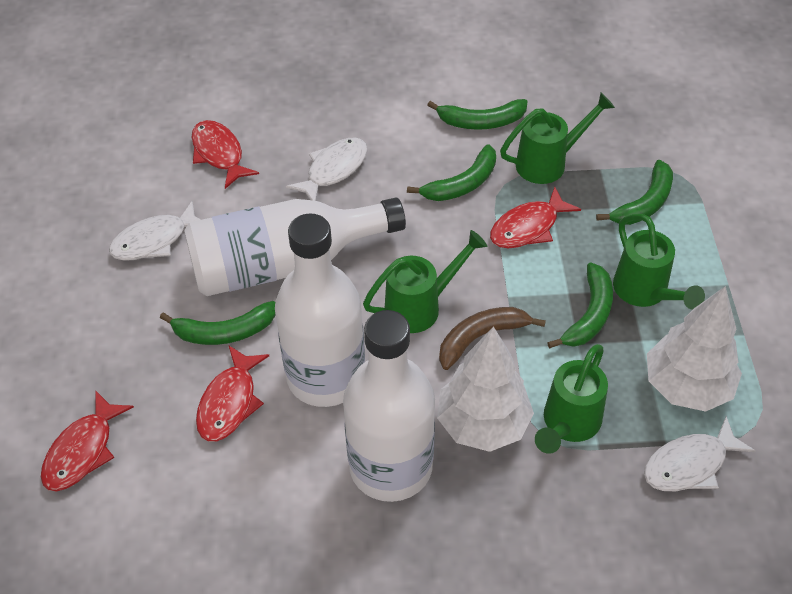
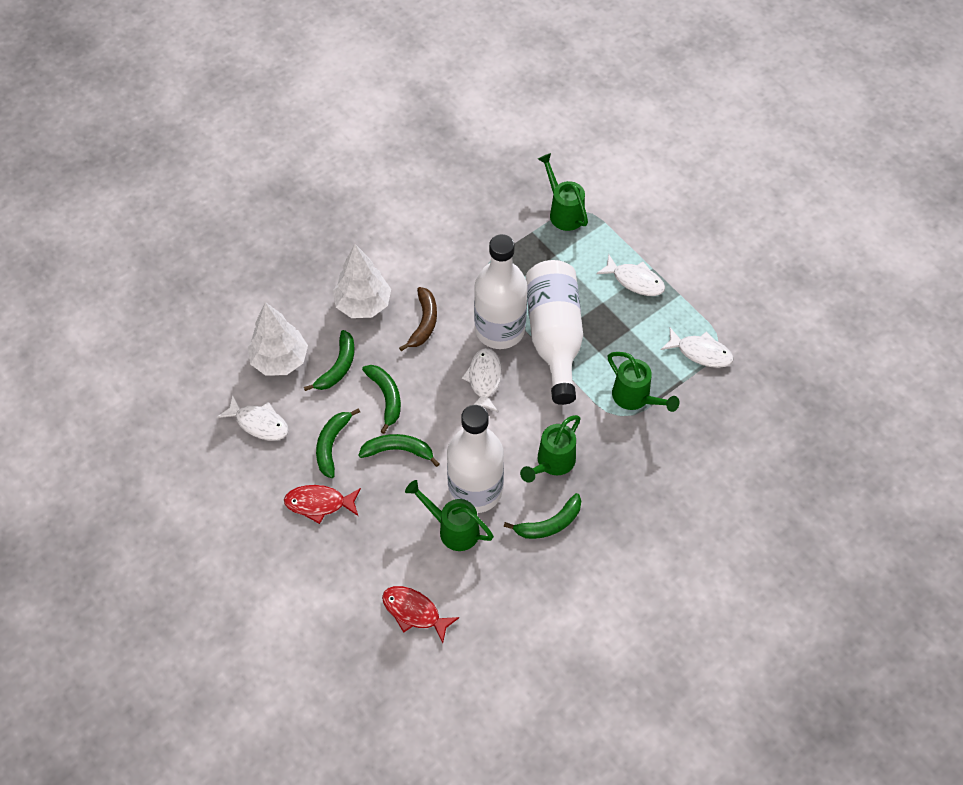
red fish: [41,391,134,492] [192,120,259,189] [196,346,269,442] [490,187,581,248] = 4 -> [284,485,361,524] [382,586,459,643] = 2
white fish: [109,201,201,261] [286,137,368,201] [644,416,756,491] = 3 -> [217,395,289,441] [462,348,502,412] [596,254,665,296] [661,328,733,368] = 4

